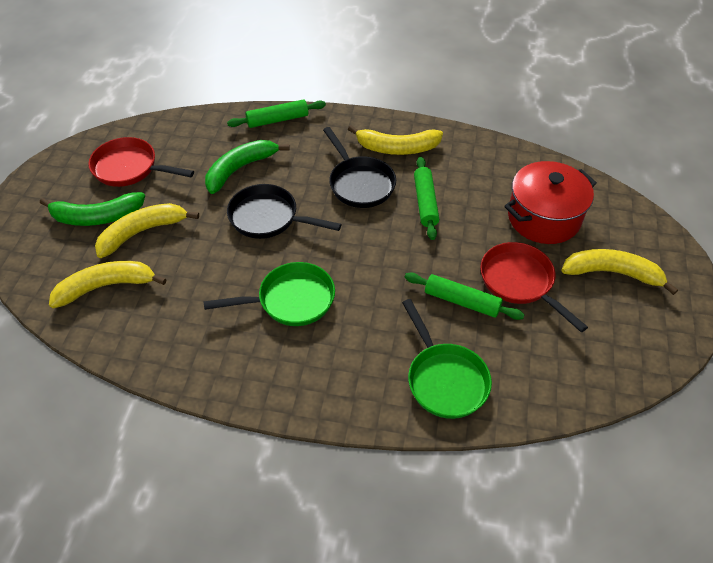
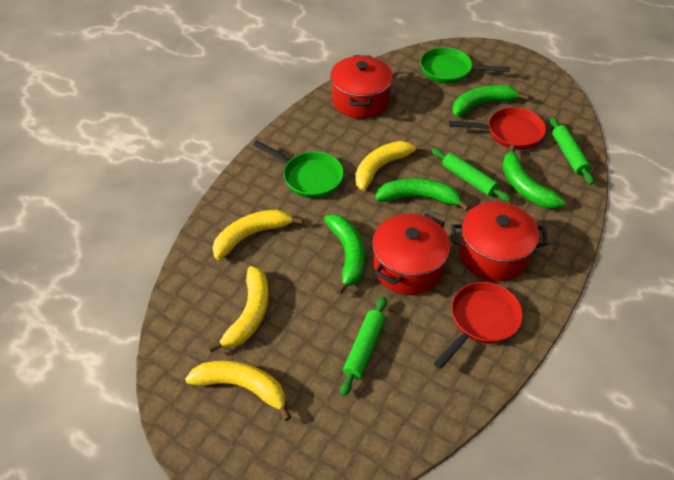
black pan: [227,184,341,239] [323,127,396,208] = 2 -> none = 0
green banana: [40,192,145,226] [205,140,290,194] = 2 -> [324,214,365,295] [375,178,470,211] [452,85,529,117] [502,145,565,209] = 4
red pot: [505,161,597,244] = 1 -> [330,55,393,119] [372,213,450,295] [451,202,549,281] = 3

